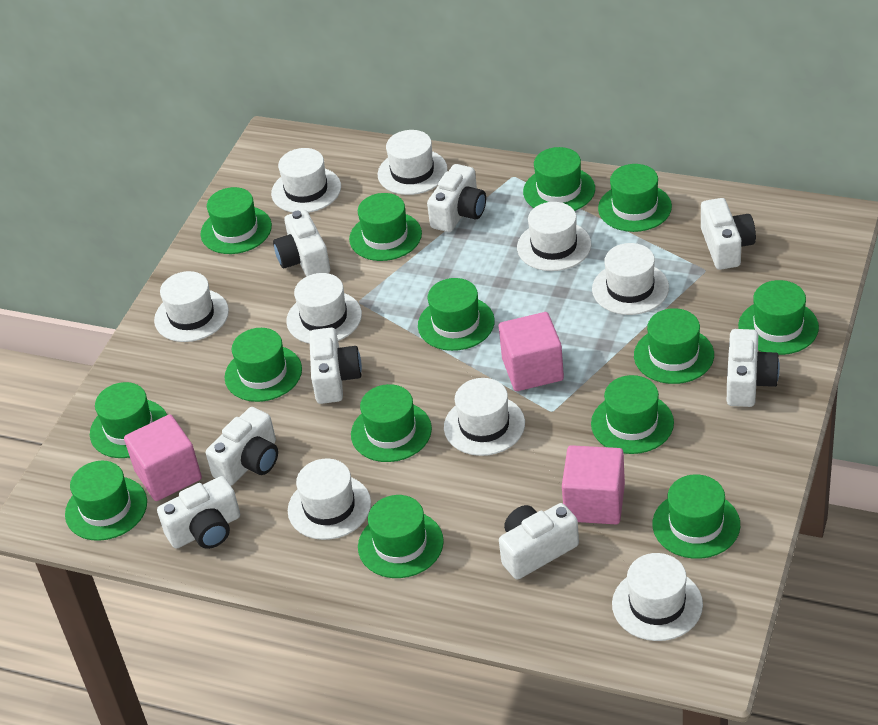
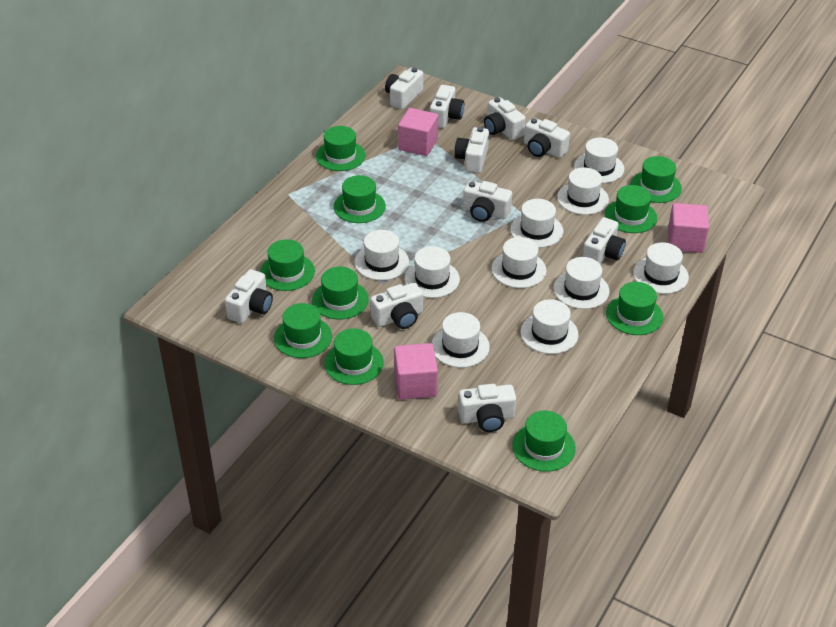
green hat: [65,461,147,541] [90,382,167,458] [201,187,272,254] [224,328,302,402] [349,193,422,261] [351,384,432,462] [358,495,444,578] [418,278,495,351] [523,147,595,211] [591,375,674,454] [598,164,672,232] [634,308,714,384] [653,474,740,559] [738,280,819,355] = 14 -> [260,239,315,291] [274,303,332,358] [312,267,369,320] [316,126,366,171] [324,328,384,385] [334,175,386,223] [512,411,576,472] [605,185,657,233] [606,282,663,335] [630,156,682,203] = 10
white camera: [157,476,240,549] [206,407,278,486] [273,210,330,277] [309,328,362,404] [427,164,486,232] [499,503,579,580] [701,198,756,270] [727,329,780,407] = 8 -> [225,269,273,323] [370,283,423,329] [385,67,423,109] [430,85,464,128] [454,127,489,173] [458,384,516,432] [463,181,512,222] [484,97,526,140] [524,118,570,158] [582,217,626,264] = 10
white hat: [154,271,229,342] [271,148,341,213] [286,273,362,344] [288,459,371,540] [378,130,448,195] [444,378,525,456] [517,202,591,271] [592,243,669,315] [612,553,703,641] = 9 -> [354,230,409,281] [404,246,460,298] [432,312,490,368] [491,237,546,288] [510,199,563,248] [520,299,579,354] [554,257,610,309] [557,167,609,215] [574,138,624,183] [633,242,689,294] = 10

